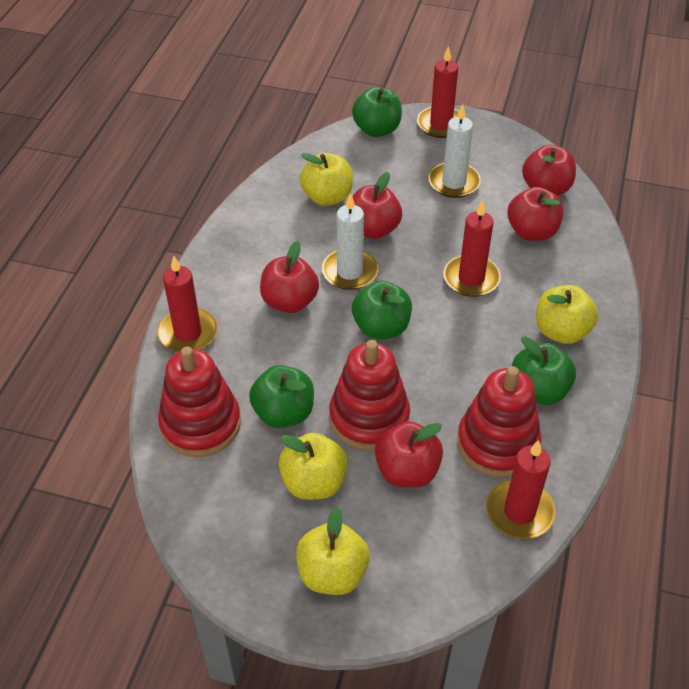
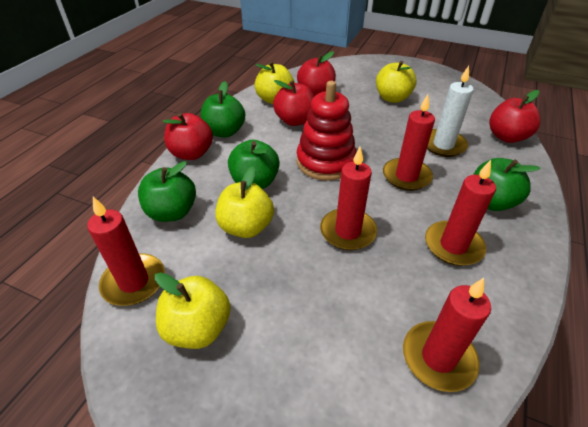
red apple: [260,241,319,313] [352,172,402,239] [375,421,443,488] [507,187,564,241] [522,145,576,196] = 5 -> [163,113,213,160] [273,80,314,126] [297,51,336,96] [489,90,541,143] = 4
red candle: [157,255,217,352] [417,46,459,138] [443,200,501,297] [486,440,555,539] = 4 -> [87,197,165,306] [320,147,377,250] [383,95,435,191] [403,278,491,392] [425,160,496,266] = 5
red stacking toy: [158,346,241,457] [329,340,410,451] [457,366,541,478] = 3 -> [297,81,356,181] = 1
white candle: [322,193,378,290] [428,104,481,198] = 2 -> [427,66,474,157] = 1

